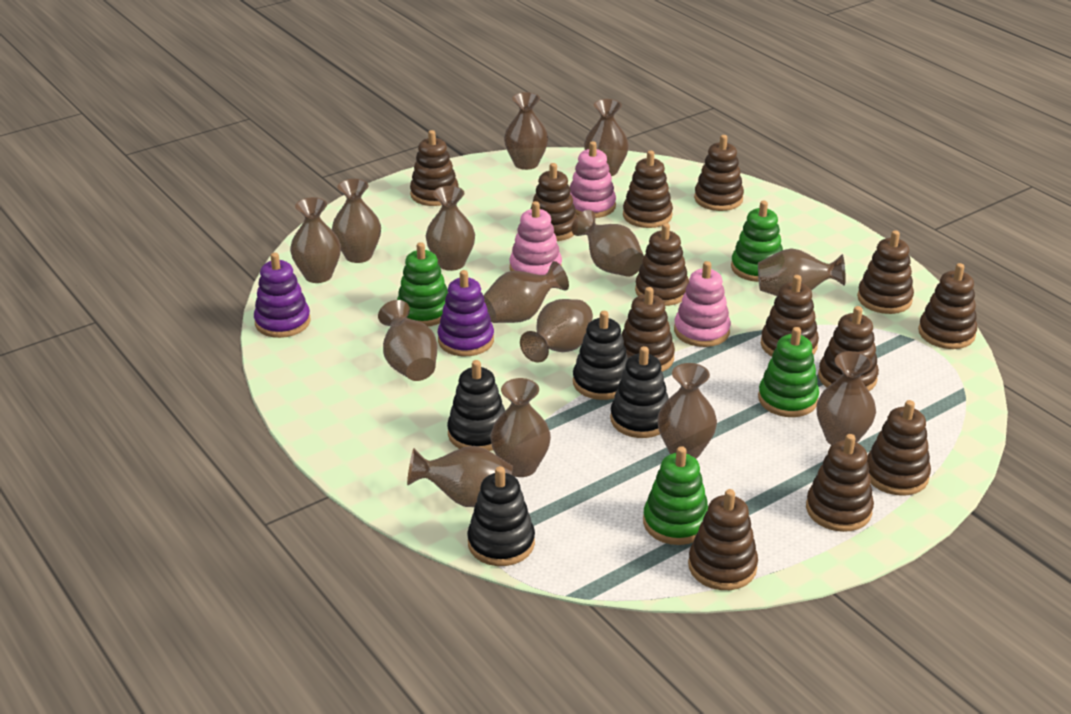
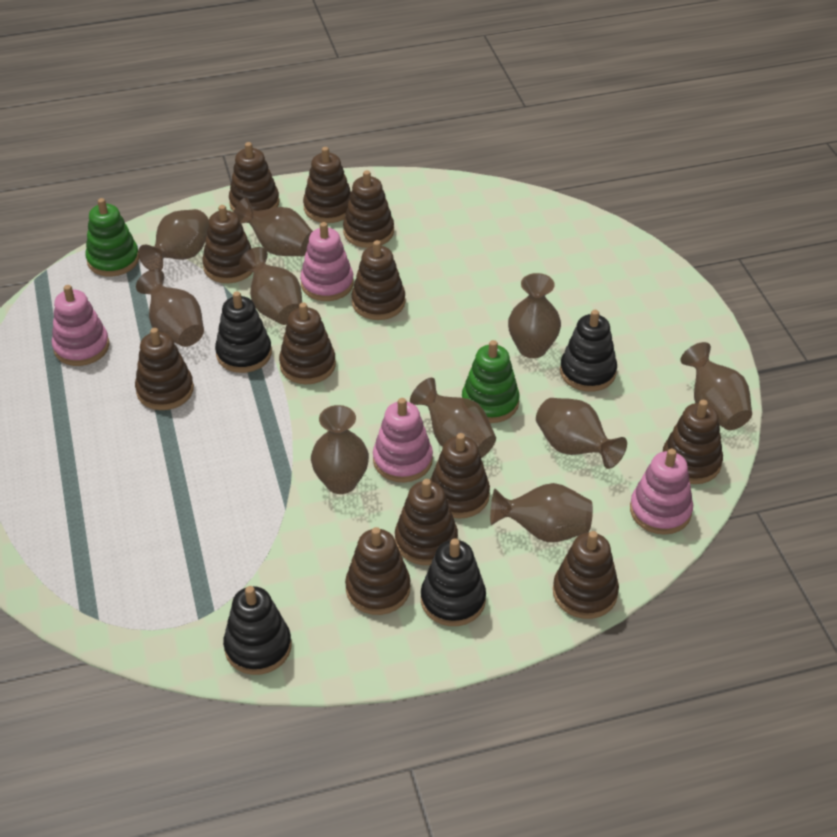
brown stacking toy: [410,130,459,206] [531,163,577,241] [621,287,675,372] [623,150,673,228] [635,223,689,306] [688,489,758,590] [694,135,744,211] [761,275,819,356] [806,434,874,532] [818,306,879,391] [857,230,914,314] [867,400,931,496] [918,263,977,349] = 13 -> [135,328,194,410] [202,205,253,283] [229,142,279,212] [279,303,336,384] [303,147,351,223] [343,170,394,248] [345,527,410,615] [352,240,405,320] [395,479,458,565] [430,433,490,519] [553,531,619,619] [663,400,723,484] = 12
brown vase: [290,197,341,283] [332,179,381,263] [378,300,437,381] [407,446,513,507] [426,186,475,271] [483,261,569,323] [490,378,551,477] [504,92,548,170] [520,299,593,363] [571,210,644,277] [584,99,629,176] [657,363,717,459] [758,248,846,296] [817,351,876,445] = 14 -> [136,269,204,347] [138,209,209,270] [234,197,313,256] [239,247,302,325] [311,405,369,494] [410,378,496,458] [490,483,593,542] [508,273,561,358] [536,398,627,469] [681,342,752,430] = 10
green stacking toy: [397,242,448,326] [643,446,708,545] [731,201,783,282] [758,327,819,417] = 4 -> [85,198,139,276] [462,340,519,423] = 2
pink stacking toy: [510,201,562,275] [570,141,616,218] [674,261,731,347] = 3 -> [52,285,109,366] [300,222,354,301] [373,398,433,482] [630,449,693,535] = 4
purple stacking toy: [254,253,311,338] [438,270,494,356] = 2 -> none = 0

